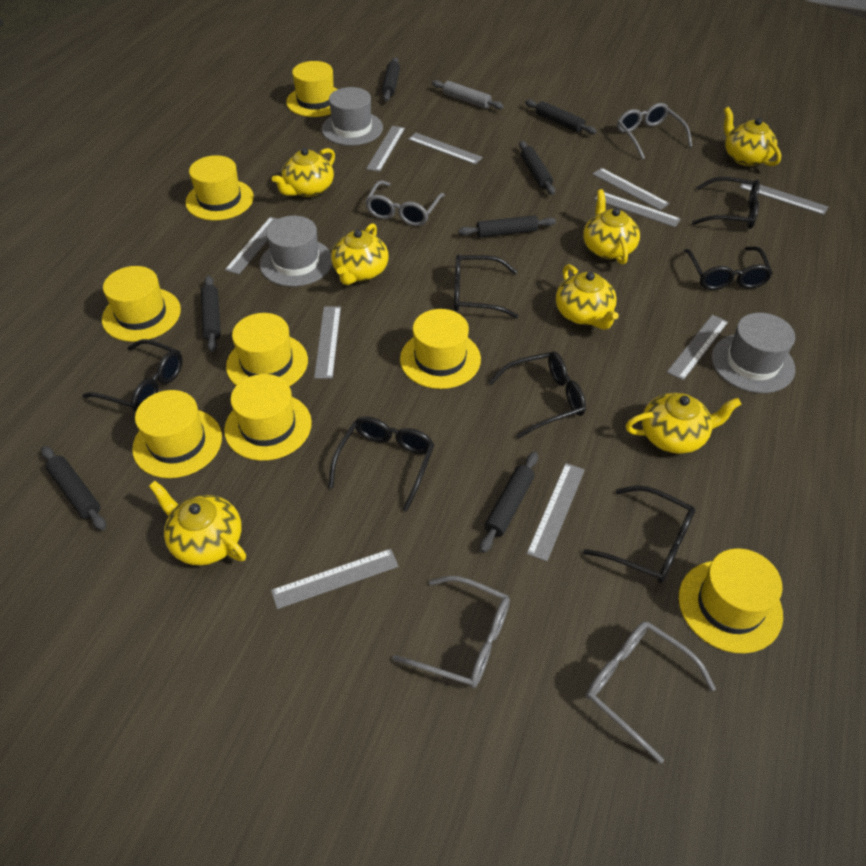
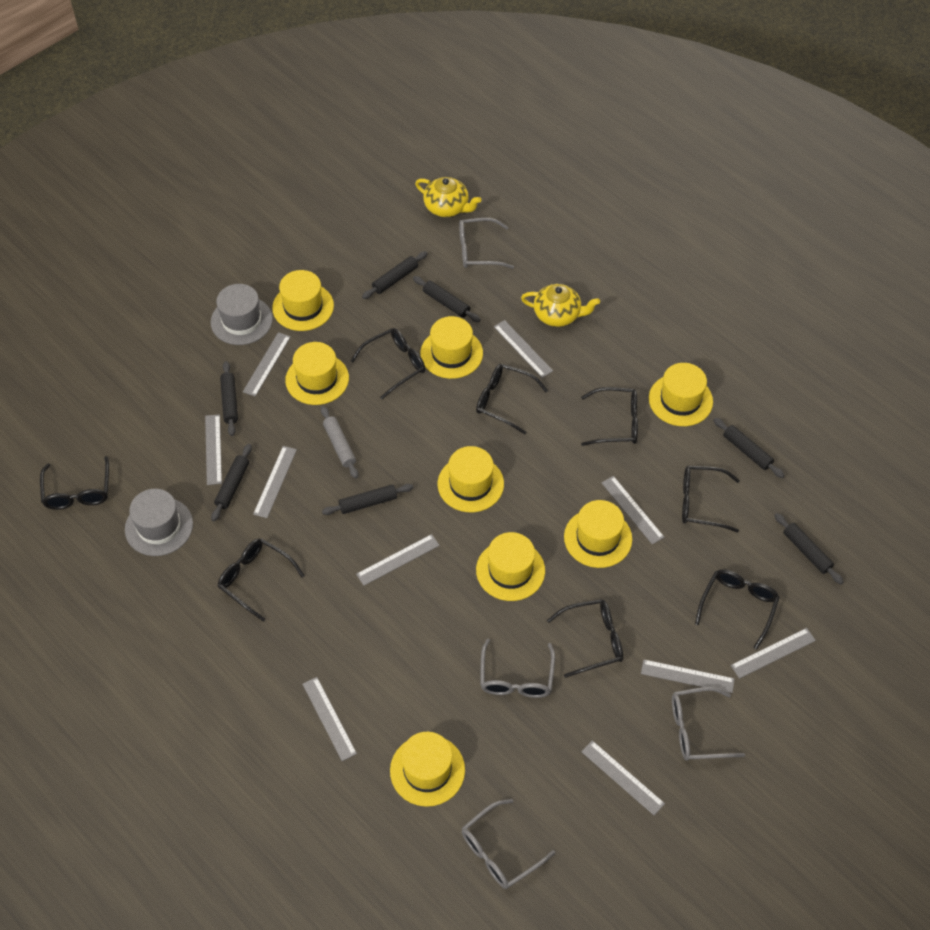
black glasses: [83,339,183,412] [328,416,435,511] [454,254,519,318] [488,351,586,439] [583,486,695,583] [684,246,773,290] [692,177,760,229] = 7 -> [40,456,109,510] [218,538,305,622] [351,328,425,399] [476,364,548,434] [547,599,623,678] [581,387,638,446] [682,466,740,532] [695,569,780,649] = 8
grey hat: [260,216,332,286] [322,87,383,146] [712,313,795,393] = 3 -> [125,489,193,556] [211,284,273,345] = 2
yellow teapot: [149,481,246,566] [272,148,335,197] [331,223,388,285] [556,264,619,330] [583,189,640,265] [625,393,741,454] [724,107,781,166] = 7 -> [415,177,481,217] [521,284,600,327] = 2

